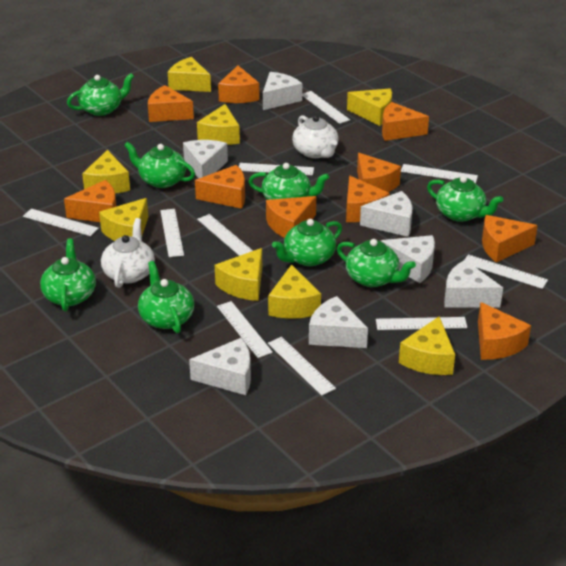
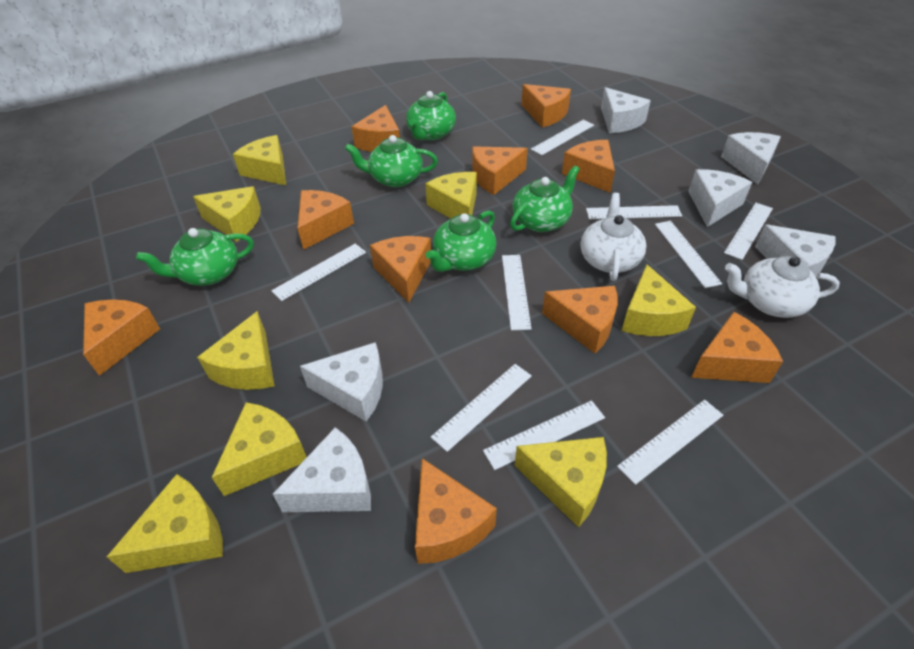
green teapot: [40,238,96,311] [67,73,134,116] [124,142,195,188] [138,261,194,333] [249,163,330,200] [272,219,342,266] [337,239,416,287] [427,176,503,222] = 8 -> [136,228,254,286] [345,135,438,187] [406,91,456,140] [426,210,496,272] [510,165,580,232] = 5
white cheese: [183,140,228,179] [189,338,251,395] [263,72,302,110] [309,296,368,348] [360,191,412,237] [381,235,435,283] [444,260,503,308] = 7 -> [273,427,371,512] [300,342,383,421] [601,87,651,133] [688,169,752,227] [721,132,781,185] [755,225,836,277] = 6
white ruler: [23,209,99,236] [160,209,184,257] [197,214,253,256] [217,301,273,358] [239,163,314,175] [268,337,336,396] [302,91,350,124] [376,317,467,330] [401,164,478,183] [464,254,548,289] = 10 -> [271,244,366,301] [431,364,532,452] [483,401,605,470] [502,255,531,330] [531,120,594,155] [586,205,682,219] [617,400,723,485] [655,221,722,288] [724,203,773,260] = 9

